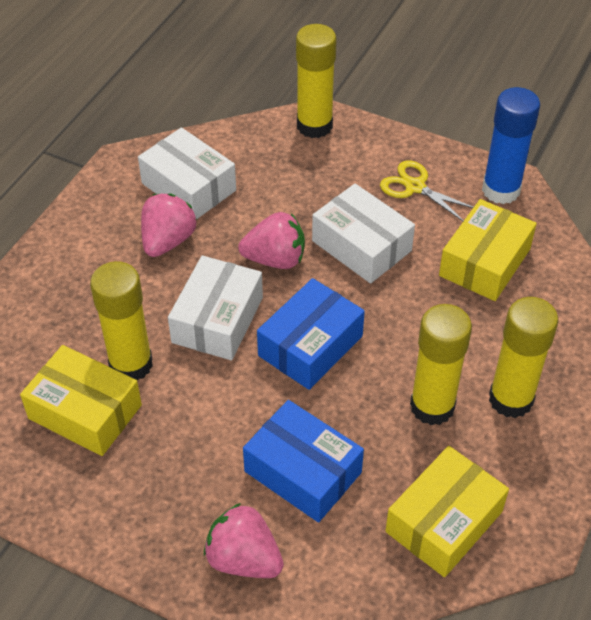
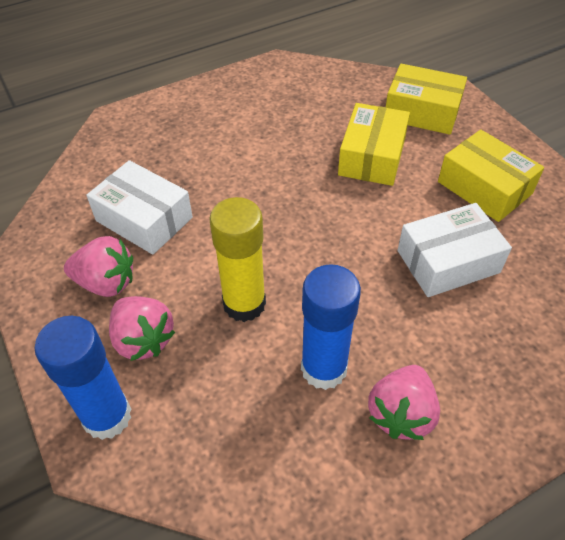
blue box: [243,400,364,523] [257,278,365,390] = 2 -> none = 0
blue glue stick: [482,87,540,204] = 1 -> [35,316,131,440] [301,264,361,390] = 2
white box: [138,127,236,219] [168,255,263,360] [312,184,415,283] = 3 -> [86,160,193,255] [398,203,512,297] = 2
yellow glue stick: [90,261,153,381] [296,24,337,138] [410,304,472,425] [489,297,559,418] = 4 -> [209,197,266,322] = 1
yellow scissors: [380,160,474,221] = 1 -> none = 0

